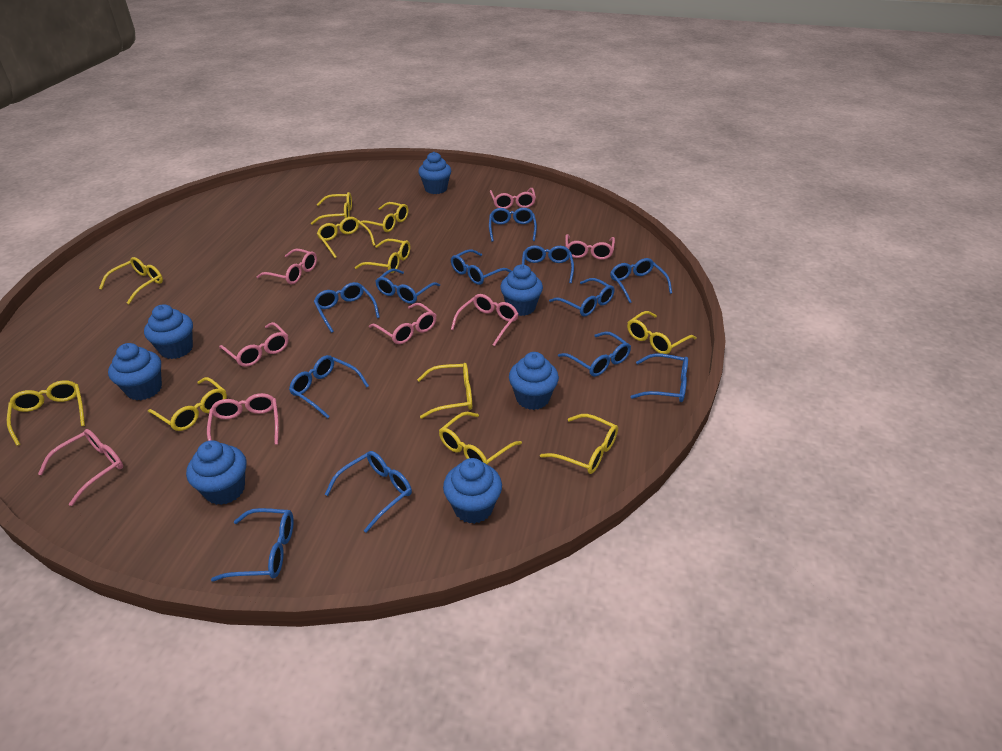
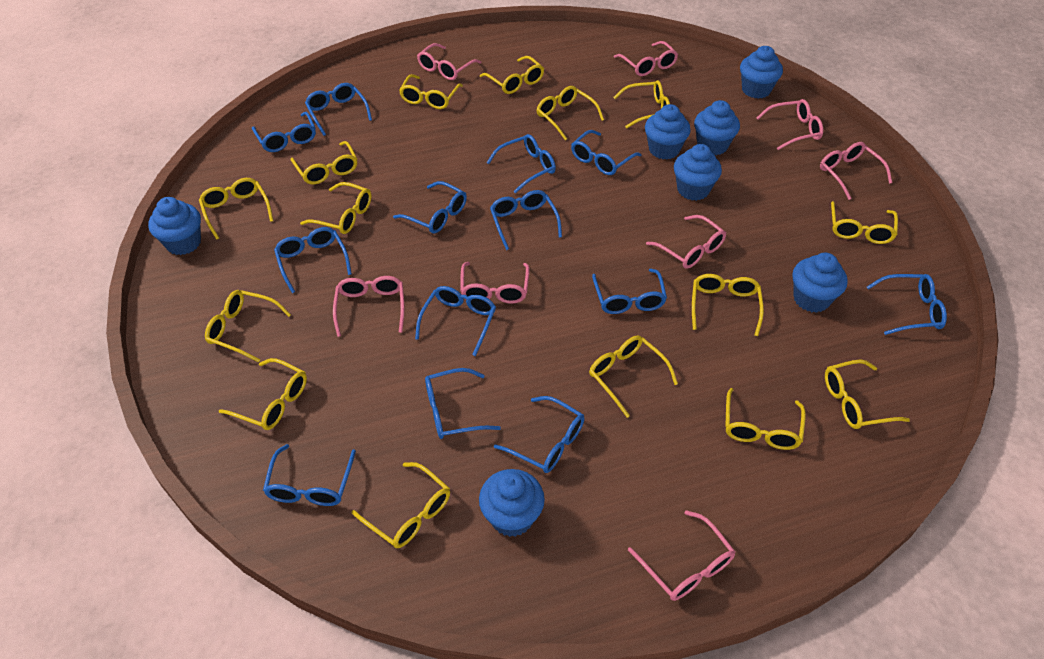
blue glasses: [211,508,294,582] [289,355,369,419] [314,282,380,333] [325,451,412,533] [375,269,440,304] [451,249,512,285] [489,208,537,242] [522,245,574,283] [549,278,615,316] [558,331,631,377] [610,258,672,303] [630,353,688,402] = 12 -> [252,112,316,152] [263,444,356,506] [274,227,352,293] [305,83,372,136] [393,181,467,233] [415,286,496,356] [425,368,501,439] [487,134,556,193] [490,190,562,250] [494,396,584,473] [571,130,642,175] [592,269,667,314] [867,274,947,335] = 13
yellow glasses: [7,380,85,446] [99,257,163,304] [148,377,227,431] [311,192,352,225] [317,217,375,258] [355,239,410,273] [359,202,408,232] [417,363,472,419] [439,412,522,465] [540,414,618,474] [627,311,696,354] = 11 -> [199,178,273,240] [205,290,291,362] [219,358,307,430] [291,141,357,184] [300,182,371,234] [352,462,450,548] [399,74,463,109] [480,56,544,94] [536,86,604,140] [589,335,678,418] [613,80,670,128] [692,274,764,336] [725,388,806,450] [825,360,910,429] [831,201,898,244] = 15

